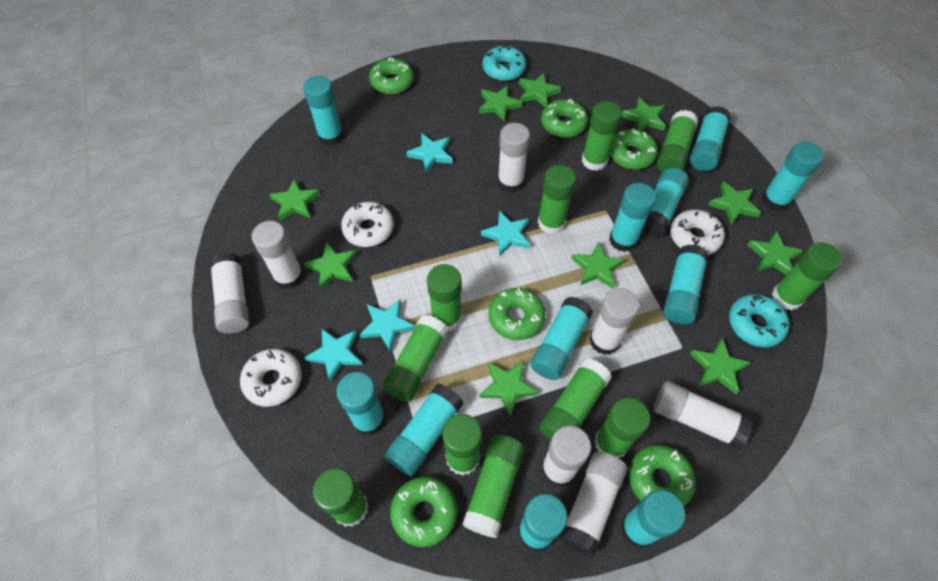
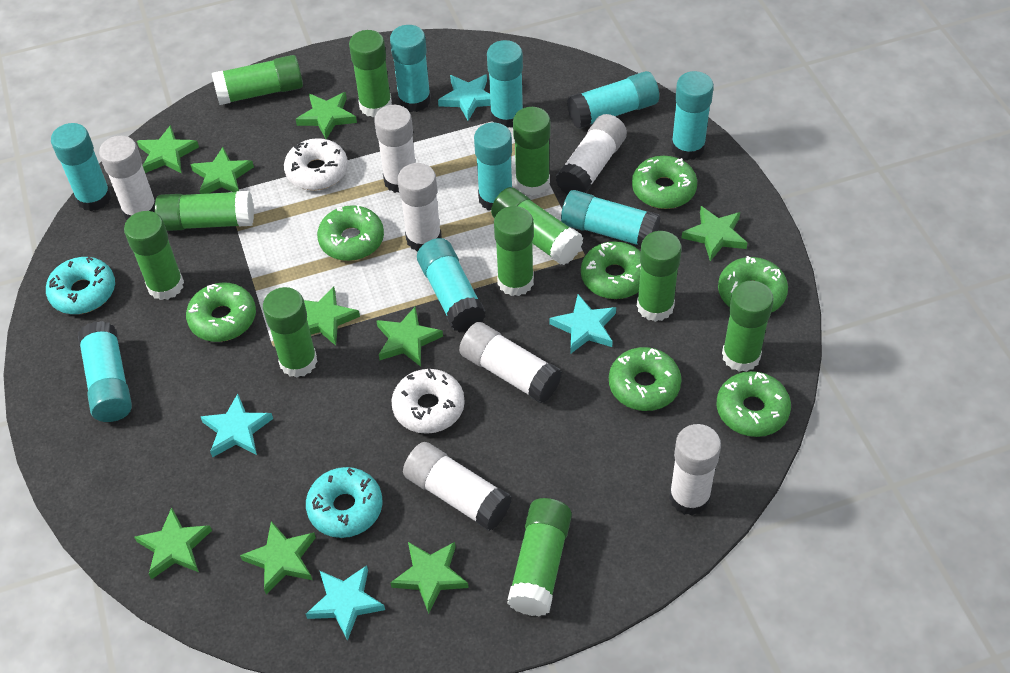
green donut: [369,57,414,94] [390,476,457,547] [488,288,545,340] [541,99,588,138] [610,128,658,169] [629,445,696,507] = 6 -> [186,282,256,342] [317,205,384,261] [581,241,641,299] [609,347,681,411] [632,156,697,209] [717,371,791,437] [718,256,788,313] = 7
green star: [269,179,320,221] [304,242,357,290] [479,85,522,121] [479,361,539,417] [519,73,562,107] [571,242,625,289] [621,97,666,131] [690,338,751,394] [708,181,761,225] [748,231,804,275] = 10 -> [134,508,212,580] [137,125,199,174] [190,147,254,194] [240,521,316,595] [296,92,357,139] [304,287,360,346] [376,307,443,367] [390,542,469,614] [682,206,747,261] = 9
turquoise glue stick: [303,76,343,145] [336,372,385,435] [385,384,464,476] [518,494,567,551] [530,297,593,380] [609,183,656,252] [621,490,685,548] [642,168,689,238] [663,245,709,324] [690,106,731,171] [762,142,824,211] = 11 -> [51,123,111,211] [78,321,132,422] [390,25,431,112] [417,238,486,332] [474,122,512,210] [487,40,523,128] [561,190,661,247] [567,71,659,129] [671,71,714,160] = 9
white donut: [240,349,302,407] [341,202,394,247] [670,210,725,255] = 3 -> [284,138,348,190] [392,368,465,434] = 2

